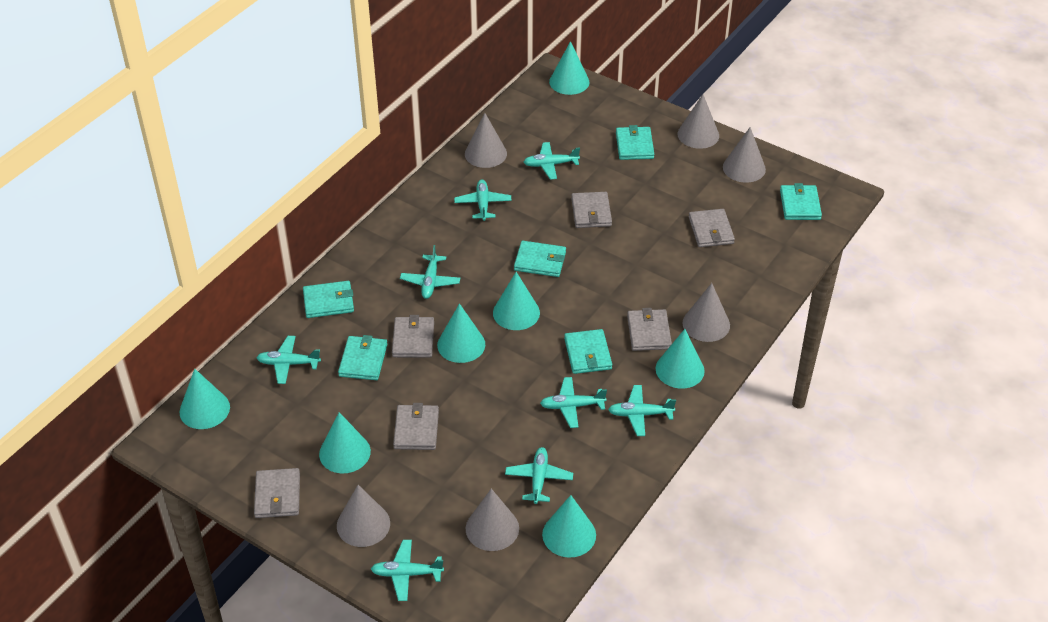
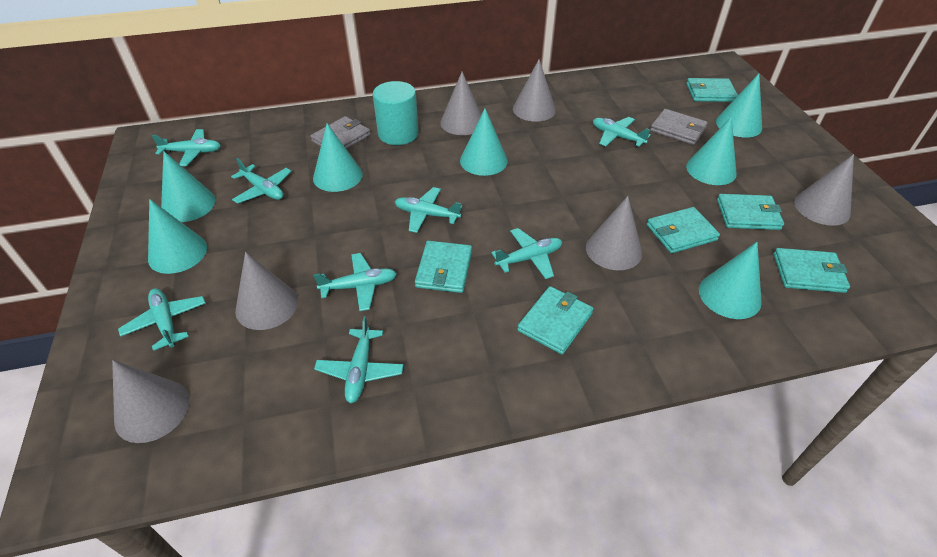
grey wallet: [254,468,300,518] [392,315,434,357] [393,403,439,450] [571,192,612,228] [627,308,672,351] [689,209,735,247] = 6 -> [310,116,371,149] [650,109,708,145] = 2
turquoise cylinder: none = 0 -> [373,81,419,145] = 1

